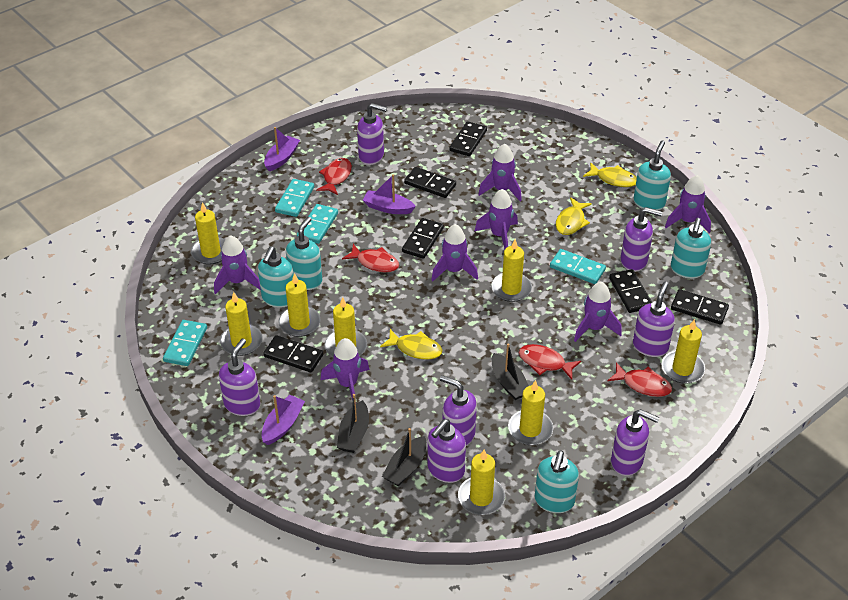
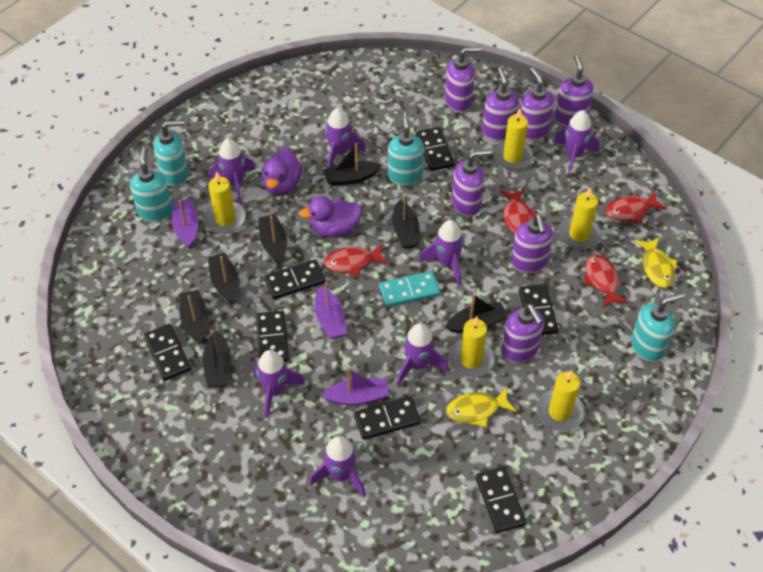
black boat: [337,394,369,453] [382,428,427,486] [492,343,529,400] = 3 -> [180,290,208,344] [202,330,231,388] [208,253,239,304] [258,214,287,264] [323,143,381,186] [392,193,420,249] [445,294,508,333] = 7
black domino: [263,335,323,372] [402,218,444,259] [404,167,456,198] [449,121,487,156] [609,269,652,313] [671,289,729,325] = 6 -> [144,324,191,381] [256,311,289,362] [264,260,326,299] [354,396,421,440] [416,127,455,171] [475,467,527,533] [519,284,559,335] = 7
purple duck: none = 0 -> [262,147,302,195] [300,196,362,237] = 2
turquoise domino: [163,320,207,366] [275,179,314,217] [297,204,338,244] [550,249,606,284] = 4 -> [379,271,440,307] = 1
turquoise soap dispenser: [258,246,293,308] [286,217,322,290] [535,451,579,513] [633,141,671,210] [671,218,711,279] = 5 -> [130,147,173,222] [154,120,189,187] [388,111,424,185] [631,292,685,362] = 4
yellow candle: [191,202,225,265] [220,292,263,356] [278,273,320,337] [325,297,367,357] [458,450,505,515] [491,239,532,302] [508,380,553,445] [662,319,705,384] = 8 -> [204,171,246,234] [448,316,495,377] [493,108,534,170] [537,370,585,431] [558,187,601,249] = 5
yellow fish: [380,329,442,360] [556,197,592,235] [583,162,637,187] = 3 -> [446,387,516,427] [635,237,677,288] = 2

